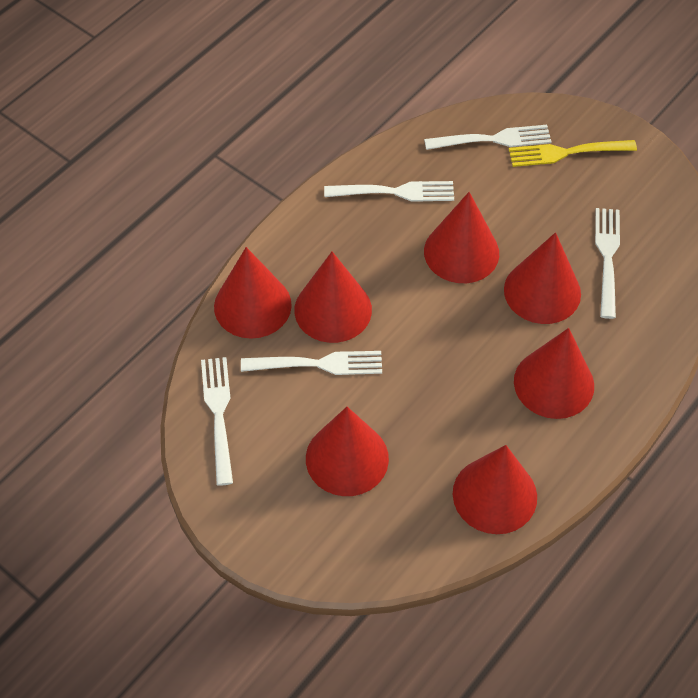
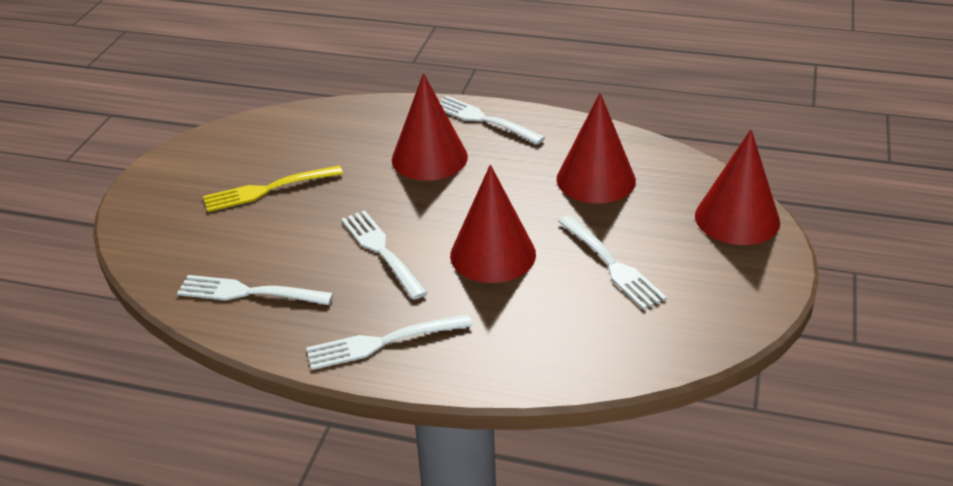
red cone: [214,247,292,339] [294,252,372,343] [306,407,389,496] [424,192,499,283] [453,445,537,534] [504,232,581,324] [514,328,594,419] = 7 -> [392,73,468,181] [450,164,536,283] [557,93,636,204] [695,129,780,245] = 4

